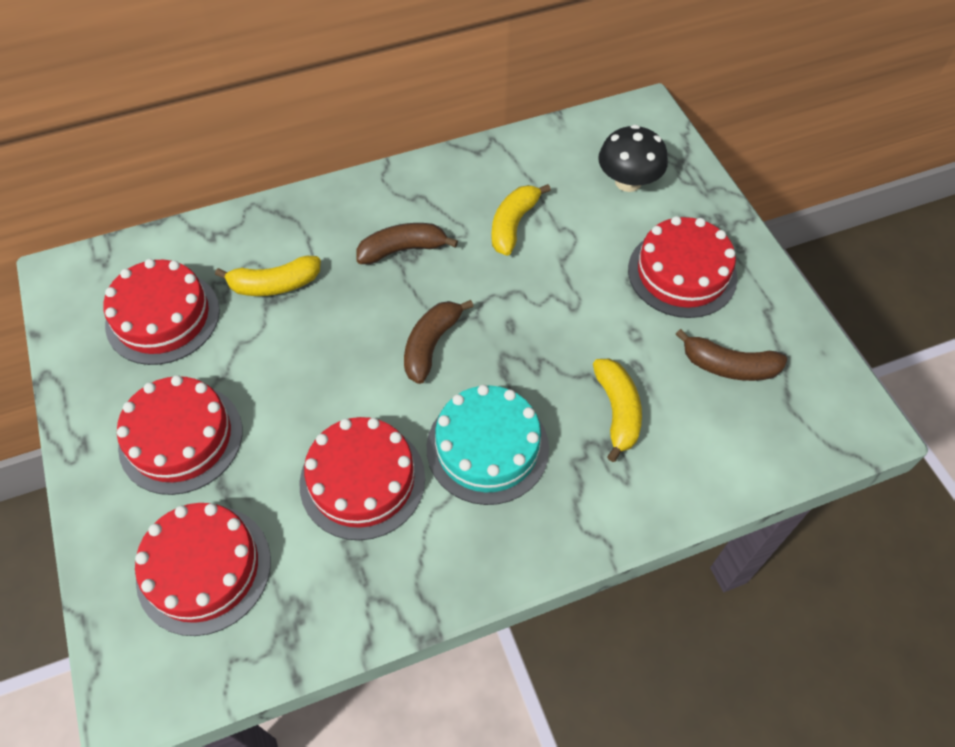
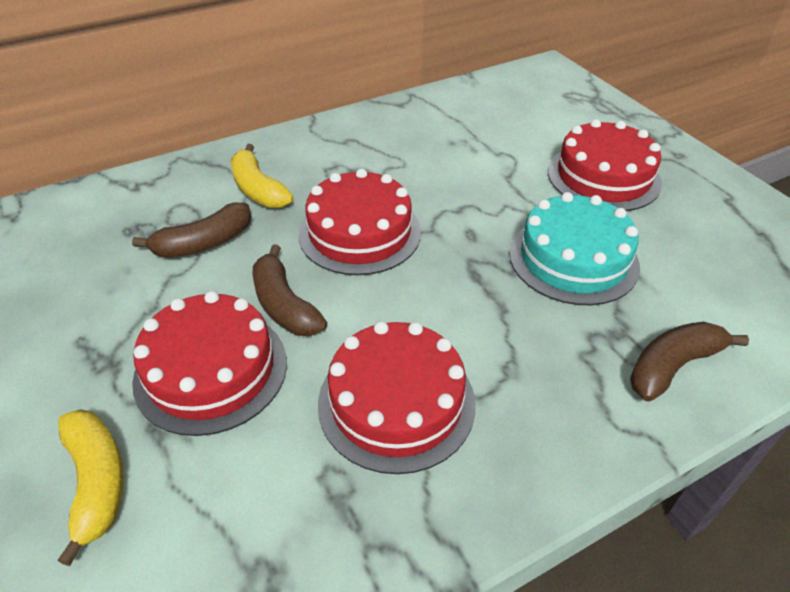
black mushroom: [598,125,668,192] = 1 -> none = 0
red cake: [103,259,220,365] [117,375,242,495] [135,503,271,636] [300,417,425,540] [628,216,737,318] = 5 -> [132,291,287,436] [299,169,421,275] [318,321,475,474] [548,119,662,211] = 4
yellow banana: [215,256,321,296] [492,184,551,256] [593,359,642,462] = 3 -> [58,409,124,566] [231,144,293,208] = 2

